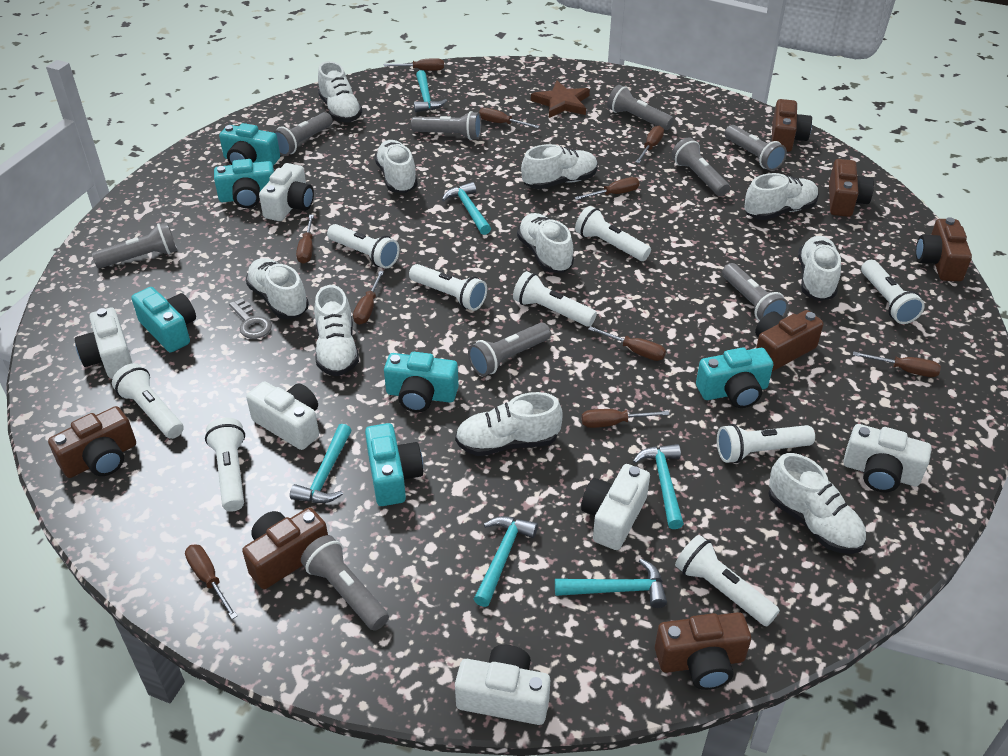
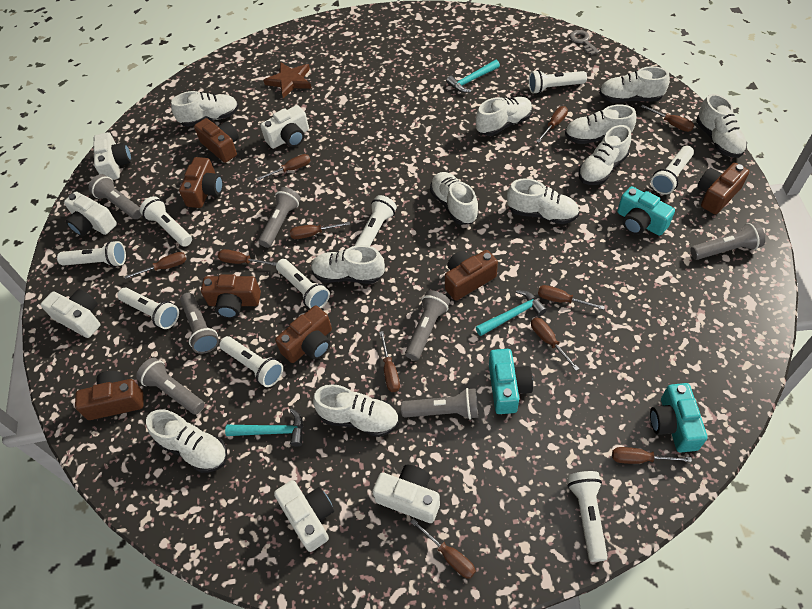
brown screwdriver: [185,544,238,619] [296,215,314,264] [353,271,384,325] [384,58,444,71] [479,108,540,128] [574,177,640,200] [582,409,670,428] [588,326,666,361] [636,126,664,163] [853,351,941,377] = 10 -> [125,252,186,279] [218,249,277,266] [257,154,311,180] [290,222,350,239] [379,331,400,392] [411,518,476,579] [531,318,579,371] [536,106,568,143] [538,285,605,310] [612,447,692,464] [641,105,694,132] = 11
grey flashlight: [92,222,178,268] [273,112,333,156] [301,535,389,631] [411,111,481,140] [468,323,551,376] [607,85,674,130] [672,138,730,196] [722,263,789,321] [725,125,787,171] = 9 -> [89,174,142,219] [136,358,205,414] [180,293,219,354] [258,187,301,248] [401,388,478,420] [405,290,450,361] [690,222,765,260] = 7
turquoise camera: [131,287,196,352] [214,159,274,208] [219,123,280,166] [365,423,423,506] [384,352,459,412] [696,347,773,408] = 6 -> [489,349,533,414] [617,186,675,236] [650,383,708,452] = 3
turquoise hammer: [290,424,352,503] [414,70,447,112] [442,182,491,235] [474,516,538,607] [555,559,667,608] [633,444,684,529] = 6 -> [225,409,303,447] [446,60,500,93] [475,290,547,336] = 3
white shoe: [246,258,309,319] [314,285,359,376] [318,61,363,122] [374,140,418,193] [455,392,562,456] [517,213,574,273] [521,144,598,189] [744,173,819,220] [769,453,866,554] [798,236,841,301] = 10 -> [146,409,227,473] [171,91,239,127] [311,245,385,284] [313,385,399,437] [430,172,479,225] [476,97,532,136] [507,178,579,224] [565,105,636,144] [578,125,631,185] [599,66,670,103] [696,94,747,158] = 11

